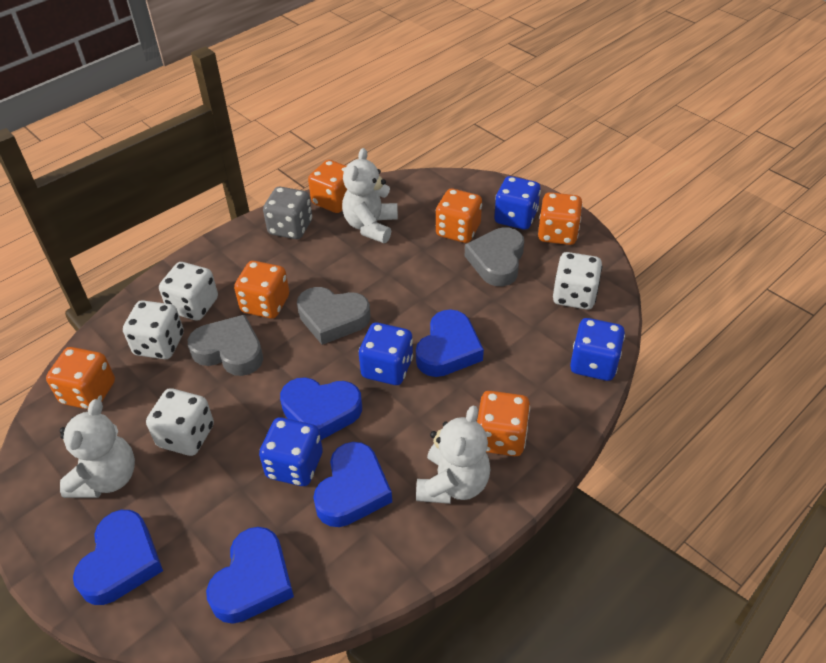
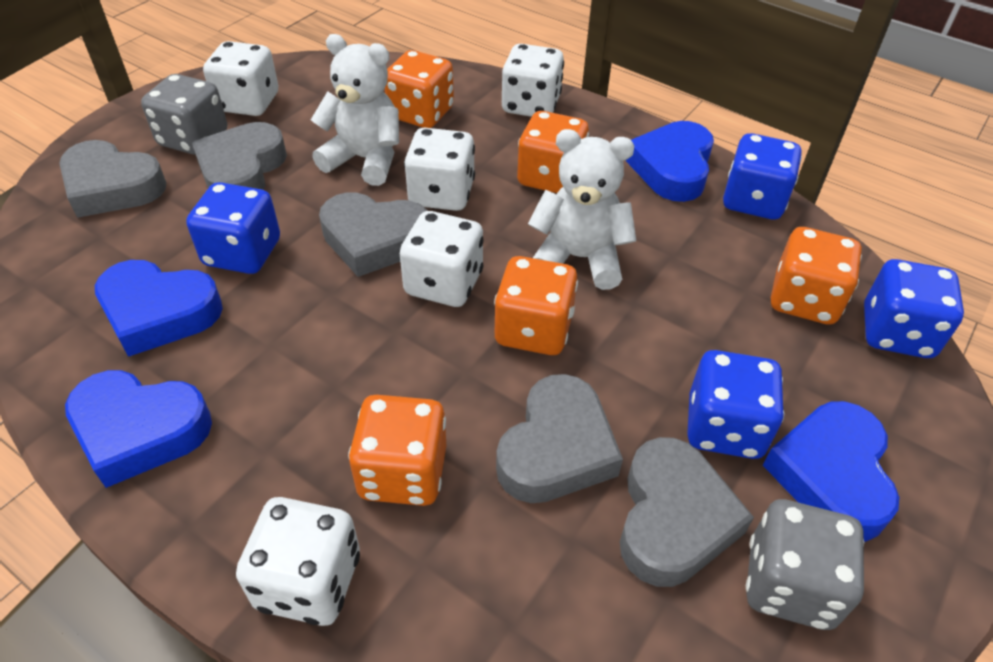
blue heart: [73,510,163,605] [206,527,294,624] [280,377,362,440] [313,442,392,527] [416,309,484,377] = 5 -> [65,370,212,488] [95,260,223,357] [625,121,714,202] [763,401,899,542] = 4
grey dice: [263,187,312,239] = 1 -> [141,74,227,155] [746,499,864,630] = 2
grey heart: [188,314,263,376] [297,287,371,345] [465,227,524,286] = 3 -> [59,140,166,218] [192,122,287,190] [319,192,427,277] [496,374,623,503] [620,437,754,587] = 5
orange dice: [46,347,115,409] [234,261,289,319] [308,160,348,213] [436,189,482,243] [477,391,530,456] [538,192,583,245] = 6 -> [348,395,446,506] [385,50,454,128] [494,256,578,355] [517,111,589,193] [771,227,862,325] = 5
white dice: [123,300,184,359] [146,388,214,456] [159,262,218,321] [553,252,602,310] = 4 -> [203,41,278,116] [236,497,360,626] [400,211,484,307] [404,128,475,211] [502,44,564,117] = 5
white teddy bear: [60,399,135,498] [342,148,398,243] [416,406,491,504] = 3 -> [311,34,399,186] [528,129,636,290] = 2

